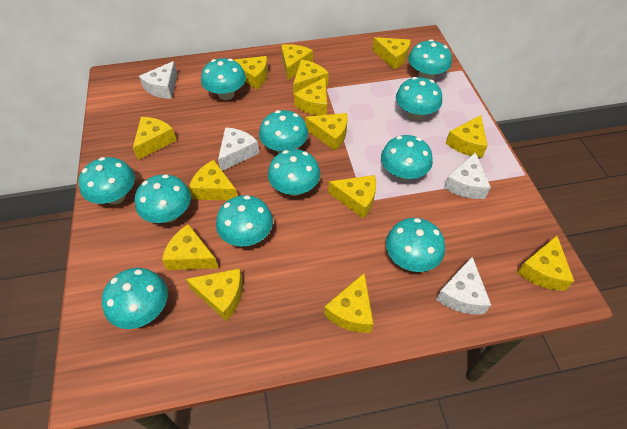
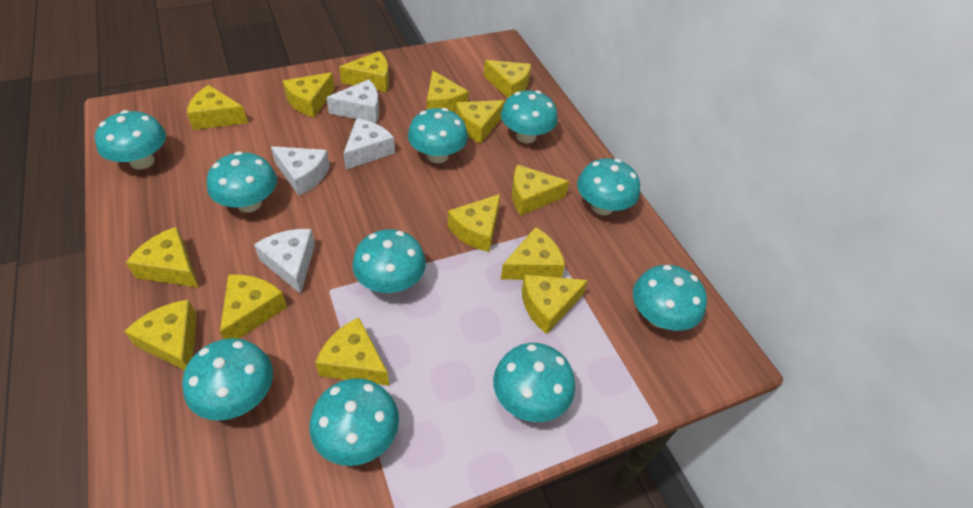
turquoise mushroom: [78,157,135,205] [102,268,168,329] [135,174,191,223] [201,58,246,100] [216,195,273,247] [259,110,308,153] [268,149,320,196] [381,135,433,181] [386,218,445,272] [396,77,442,120] [408,39,452,80] = 11 -> [95,110,166,170] [182,338,273,421] [207,151,277,212] [309,378,399,466] [352,229,426,293] [408,108,468,163] [493,343,575,422] [501,90,558,143] [577,158,640,215] [633,265,707,331] = 10

